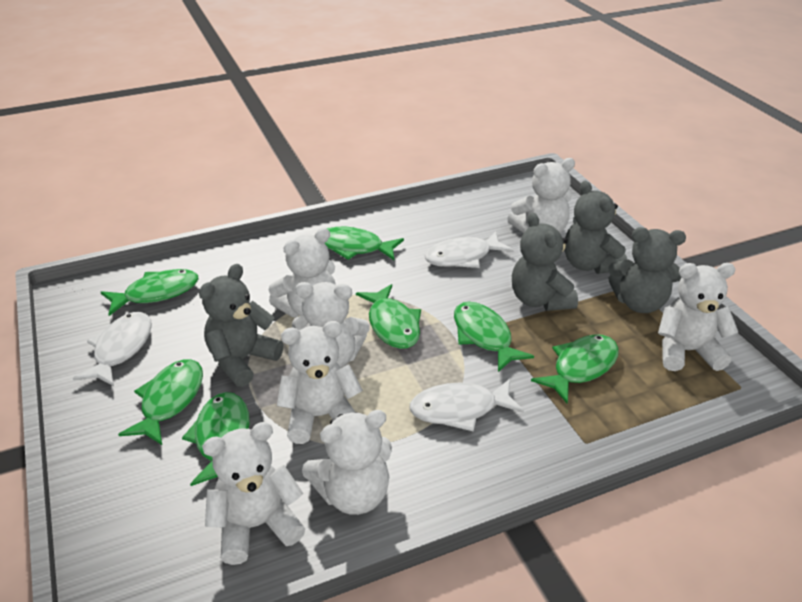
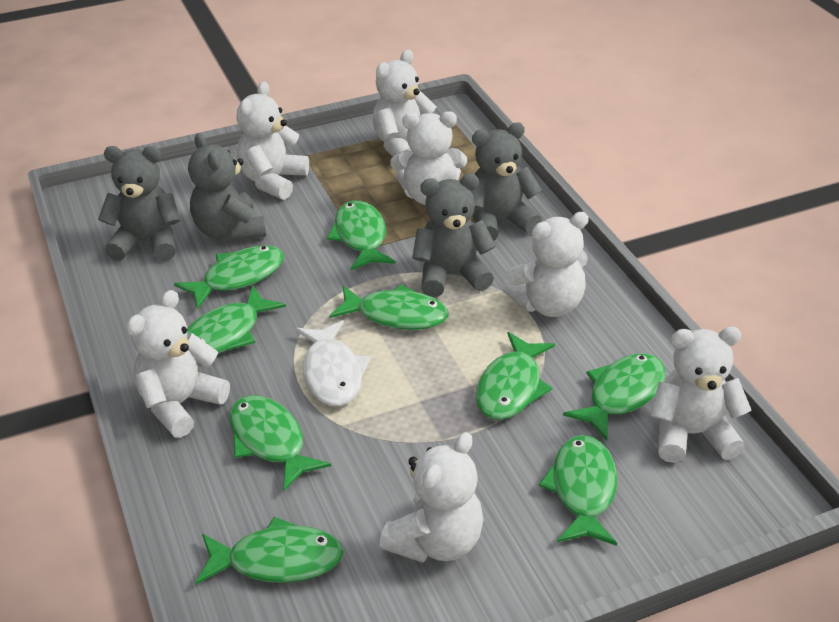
green fish: [101,269,198,316] [118,359,203,445] [182,392,250,486] [325,227,404,260] [356,284,421,349] [454,302,534,372] [531,334,619,403] = 7 -> [174,245,284,310] [187,285,286,354] [195,516,344,585] [229,395,331,491] [327,200,396,270] [329,284,449,330] [476,332,555,420] [539,435,617,546] [563,353,666,440] = 9
white fish: [73,312,152,386] [409,379,524,432] [425,231,513,268] = 3 -> [296,320,371,406] = 1

